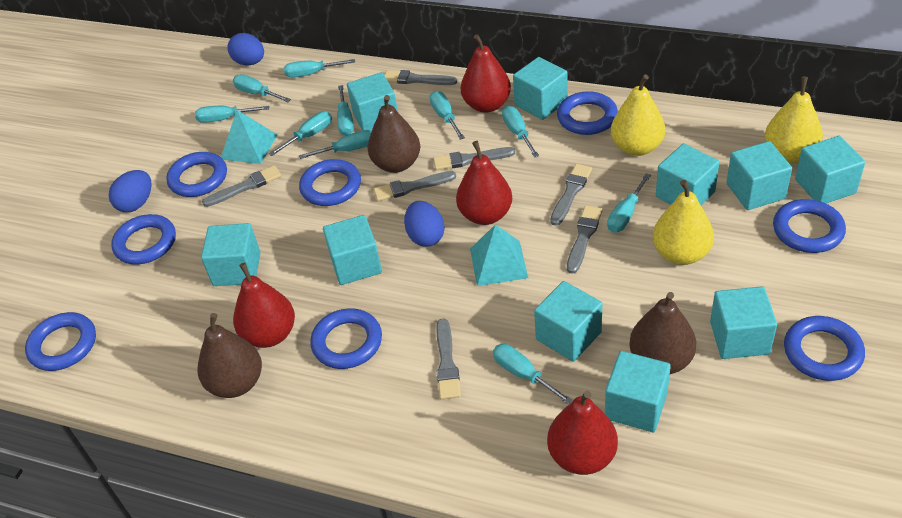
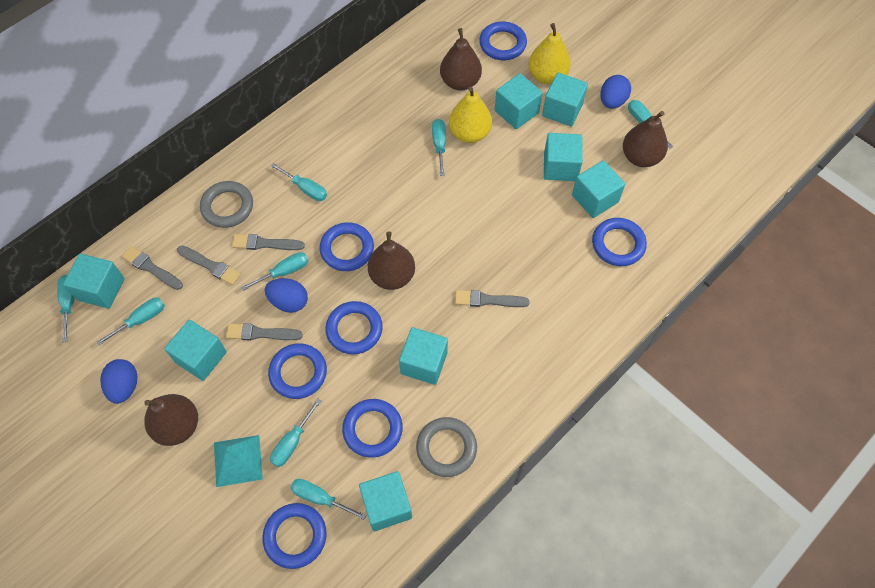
blue ring: [25,312,96,371] [111,214,176,265] [166,152,227,197] [299,159,361,206] [310,308,382,369] [557,91,618,135] [773,199,846,253] [784,316,865,381] = 8 -> [262,503,327,569] [268,343,327,399] [319,222,374,271] [325,301,383,354] [342,399,403,458] [479,22,527,60] [592,218,647,266] = 7
brown pear: [198,313,262,398] [368,95,420,173] [629,292,696,374] = 3 -> [144,394,198,446] [368,231,415,290] [440,28,482,91] [623,111,668,167] = 4
grey brush: [202,165,281,207] [373,171,456,201] [384,70,457,85] [433,147,515,170] [437,318,461,400] [550,164,592,226] [567,205,603,274] = 7 -> [121,246,183,290] [177,246,241,285] [226,323,303,341] [232,234,305,250] [455,290,530,307] = 5
grey ring: none = 0 -> [200,181,253,228] [416,417,477,477] = 2
red pear: [233,263,295,348] [456,141,512,225] [461,34,511,113] [547,391,618,475] = 4 -> none = 0
turquoise cube: [201,223,261,286] [323,215,382,285] [347,72,398,131] [513,57,568,120] [534,281,602,362] [605,351,671,432] [656,144,719,205] [710,286,777,359] [726,141,792,210] [795,136,865,203] = 10 -> [63,253,125,309] [164,320,227,381] [359,471,412,531] [399,327,448,385] [495,73,543,129] [542,73,588,127] [544,133,583,181] [572,160,625,218] = 8
turquoise pyramid: [221,110,277,164] [470,225,528,286] = 2 -> [214,435,263,487] = 1
turquoise screwdriver: [195,105,269,123] [233,74,291,102] [269,111,332,156] [284,59,355,78] [299,130,372,159] [337,85,354,136] [430,91,465,140] [493,344,573,404] [502,106,539,158] [607,173,651,232] = 10 -> [57,275,75,342] [96,298,165,345] [241,252,308,291] [270,398,321,467] [271,163,327,201] [291,479,366,520] [432,119,446,176] [628,100,673,149] = 8
yellow pear: [611,75,665,156] [653,180,714,265] [765,77,823,163] = 3 -> [449,87,492,143] [529,23,571,84] = 2

